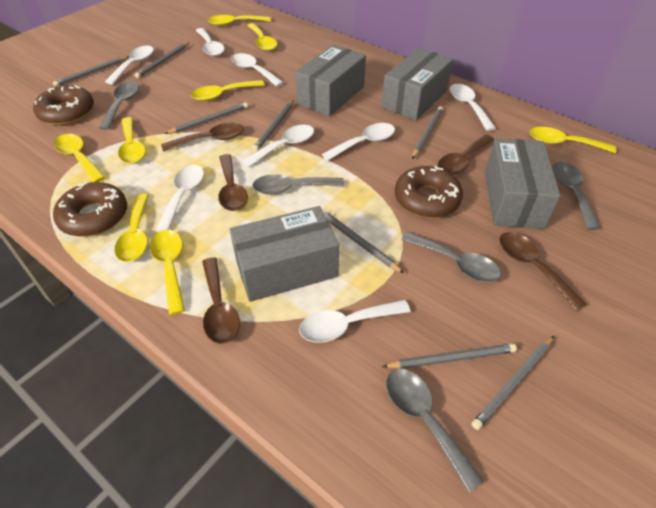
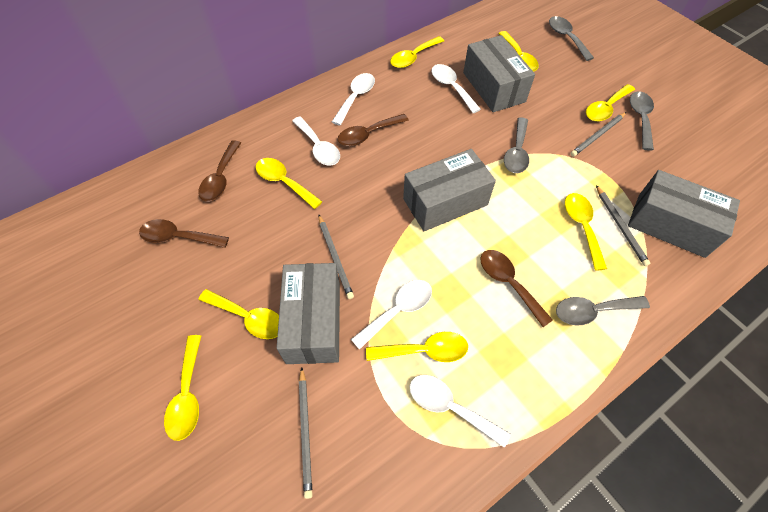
brown donut: [33,85,94,125] [53,182,127,237] [395,166,463,218] = 3 -> none = 0
brown spoon: [161,123,244,152] [202,257,240,344] [218,154,248,211] [438,135,494,175] [499,232,587,311] = 5 -> [139,219,229,248] [198,140,241,202] [338,114,409,146] [480,250,553,327] = 4
grey pencil: [53,56,129,87] [135,42,190,78] [165,102,248,134] [253,100,294,152] [322,209,404,273] [382,343,517,369] [412,106,443,159] [472,336,554,430] = 8 -> [299,367,313,499] [319,215,354,299] [571,112,626,157] [596,185,650,266] = 4
grey spoon: [99,81,139,130] [252,174,344,195] [386,369,484,492] [401,231,501,282] [552,162,600,230] = 5 -> [504,117,529,173] [549,16,594,61] [556,296,650,326] [630,91,654,151] = 4
white spoon: [105,45,154,85] [155,165,204,232] [196,28,225,56] [231,53,284,87] [242,124,314,168] [299,300,411,343] [322,123,395,161] [449,84,496,131] = 8 -> [292,116,340,165] [332,73,375,126] [351,280,432,350] [410,375,511,448] [431,64,481,113] = 5

